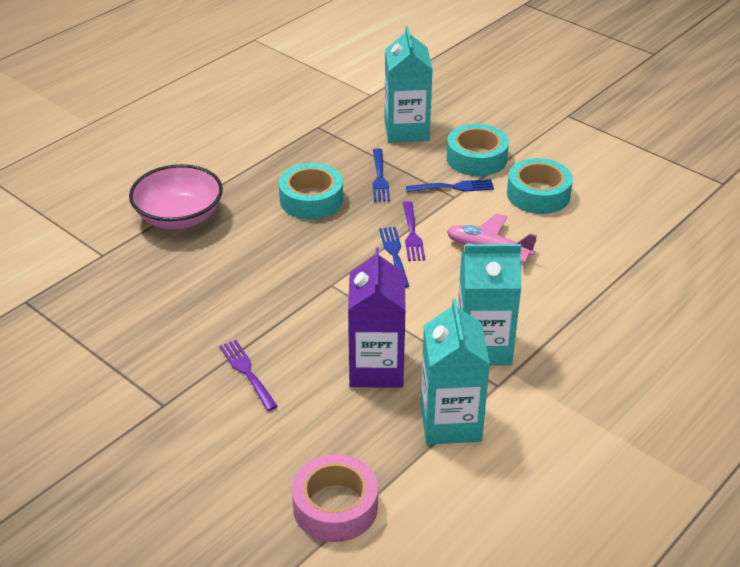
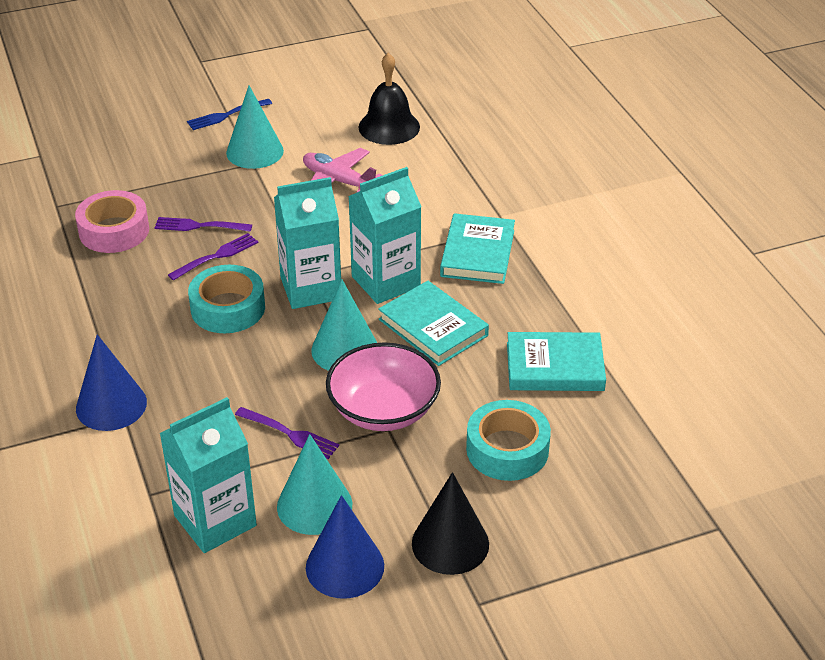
black bell: none = 0 -> [358,53,420,145] = 1
black cone: none = 0 -> [412,472,489,575] = 1
blue cone: none = 0 -> [76,334,147,431] [306,495,384,599] = 2
blue fork: [373,148,390,202] [379,227,409,288] [406,179,494,192] = 3 -> [187,99,272,130] = 1
purple carton: [348,248,405,388] = 1 -> none = 0
purple fork: [219,340,278,411] [403,201,425,261] = 2 -> [154,217,252,232] [168,233,259,281] [235,407,339,459] = 3
turquoise book: none = 0 -> [378,281,489,366] [440,213,515,284] [507,332,606,391] = 3
turquoise cone: none = 0 -> [226,85,284,169] [277,434,352,535] [311,280,377,371] = 3
turquoise tape: [279,163,343,219] [447,124,509,176] [507,158,573,214] = 3 -> [188,265,265,333] [466,400,551,481] = 2

